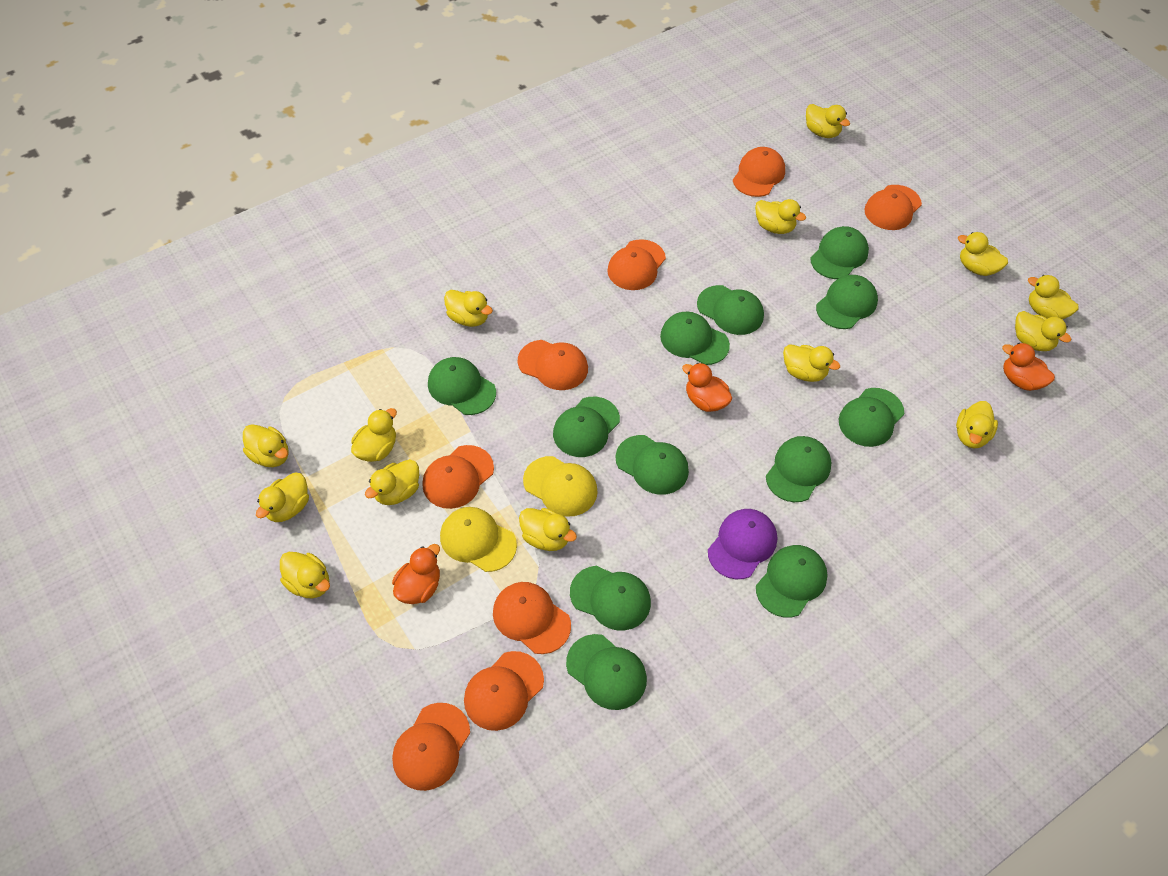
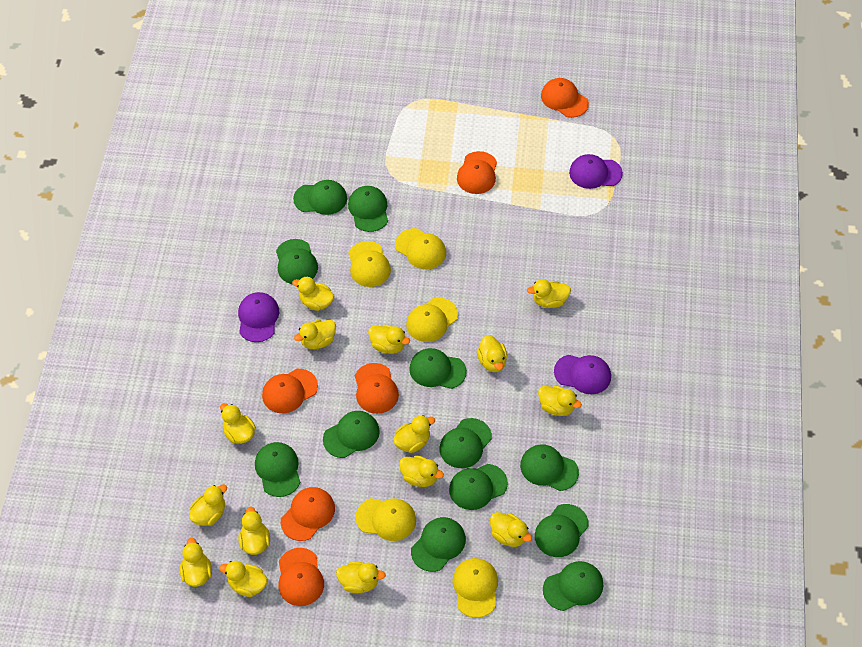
orange cap: [392,703,470,791] [422,445,494,509] [464,651,544,731] [493,582,571,654] [518,340,588,390] [607,239,666,290] [733,147,785,197] [864,185,922,230] = 8 -> [262,369,318,413] [278,548,324,606] [281,487,335,541] [355,363,399,414] [457,151,497,194] [541,78,589,118] = 6
orange duck: [392,544,440,604] [682,363,732,412] [1002,343,1055,391] = 3 -> none = 0
purple cap: [708,509,777,579] = 1 -> [238,292,279,342] [554,355,611,394] [569,154,623,189] = 3
yellow cap: [440,507,517,572] [523,456,598,517] = 2 -> [349,241,391,287] [356,498,416,541] [395,228,446,269] [406,298,458,342] [452,558,498,618] = 5
yellow duck: [243,424,289,467] [256,472,309,522] [280,552,330,598] [351,408,397,462] [365,459,419,505] [444,290,493,327] [519,508,577,551] [755,199,806,234] [783,344,840,382] [806,104,850,138] [956,401,998,449] [958,232,1008,276] [1015,311,1071,351] [1028,275,1078,319] = 14 -> [180,538,212,587] [189,484,227,526] [219,561,268,597] [220,403,256,444] [238,507,270,555] [292,277,334,311] [294,320,336,349] [336,561,386,593] [368,325,410,354] [393,415,435,453] [399,456,444,487] [477,335,507,372] [490,512,532,547] [527,279,571,308] [538,386,582,416] = 15

